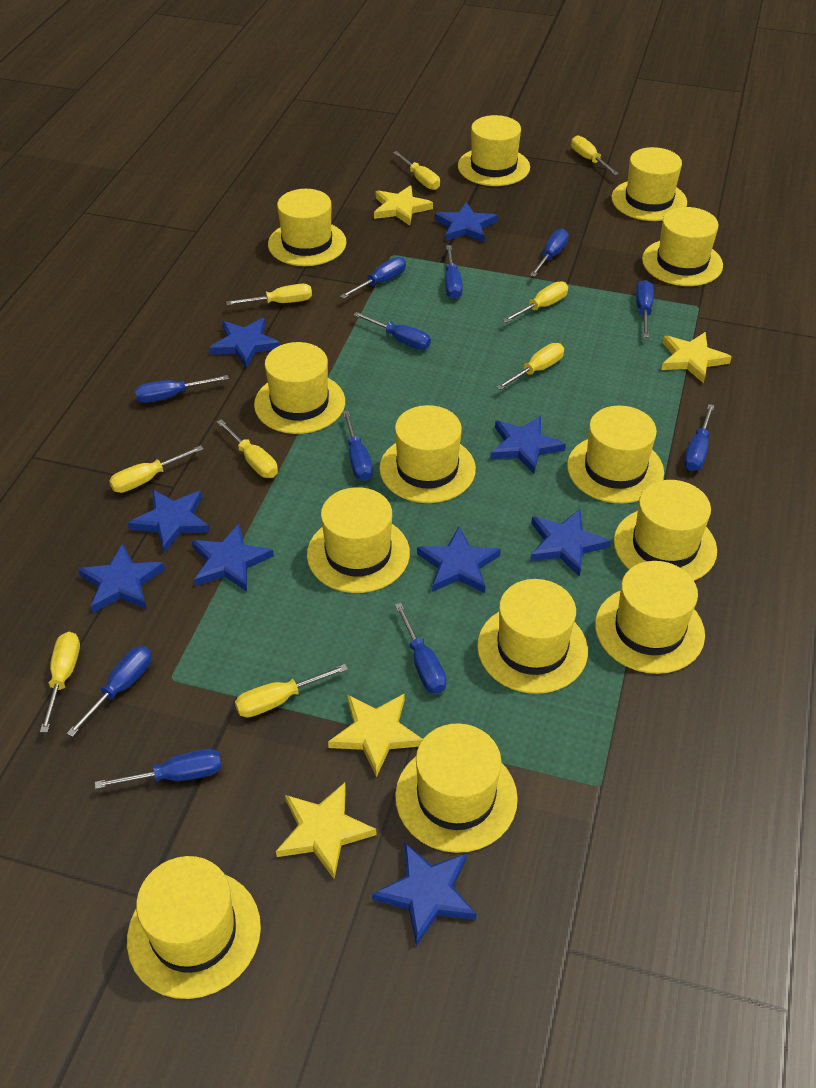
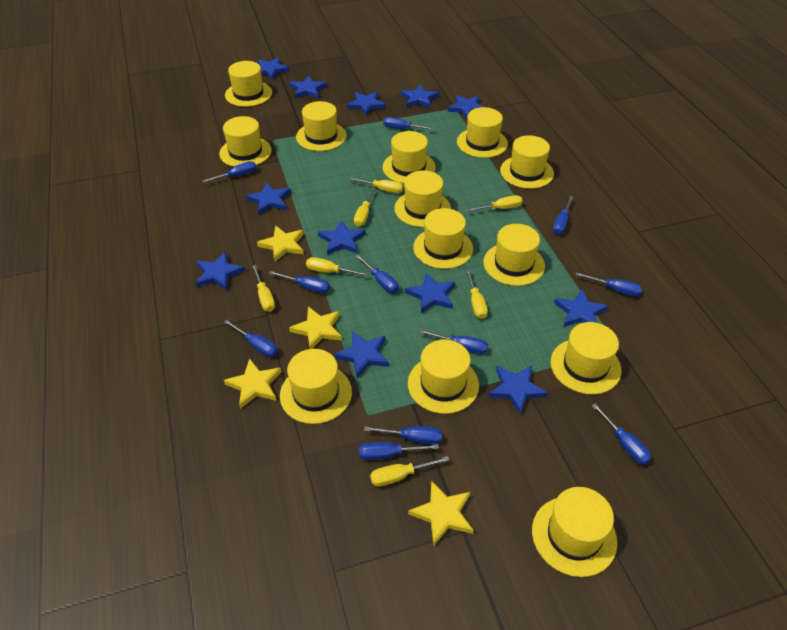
blue star: [78,543,165,613] [128,489,210,553] [192,524,274,592] [209,318,280,368] [372,842,477,946] [417,527,501,593] [435,202,497,242] [490,416,566,474] [530,509,611,577] = 9 -> [196,252,245,290] [246,183,291,215] [258,58,290,80] [289,76,327,98] [318,220,366,255] [334,331,389,378] [347,92,386,116] [401,84,439,108] [405,273,455,313] [448,95,484,119] [489,366,548,414] [554,289,608,327] = 12
yellow screwdriver: [40,632,80,733] [109,445,204,493] [217,419,278,478] [226,284,312,305] [235,664,348,717] [393,151,440,190] [496,343,564,390] [503,281,568,323] [571,136,619,175] = 9 -> [252,265,275,312] [306,257,368,276] [348,177,403,193] [354,187,375,227] [370,456,449,487] [466,195,523,212] [466,269,488,319] = 7

